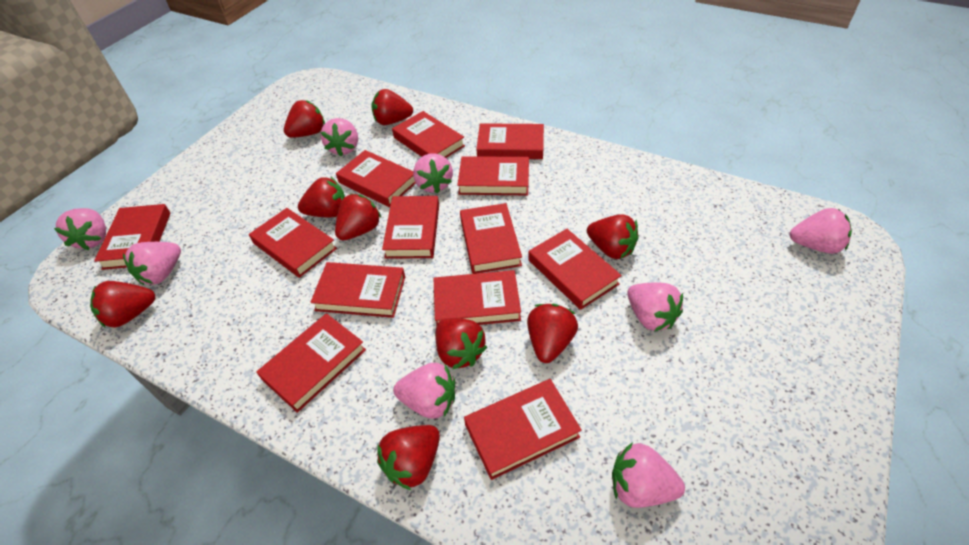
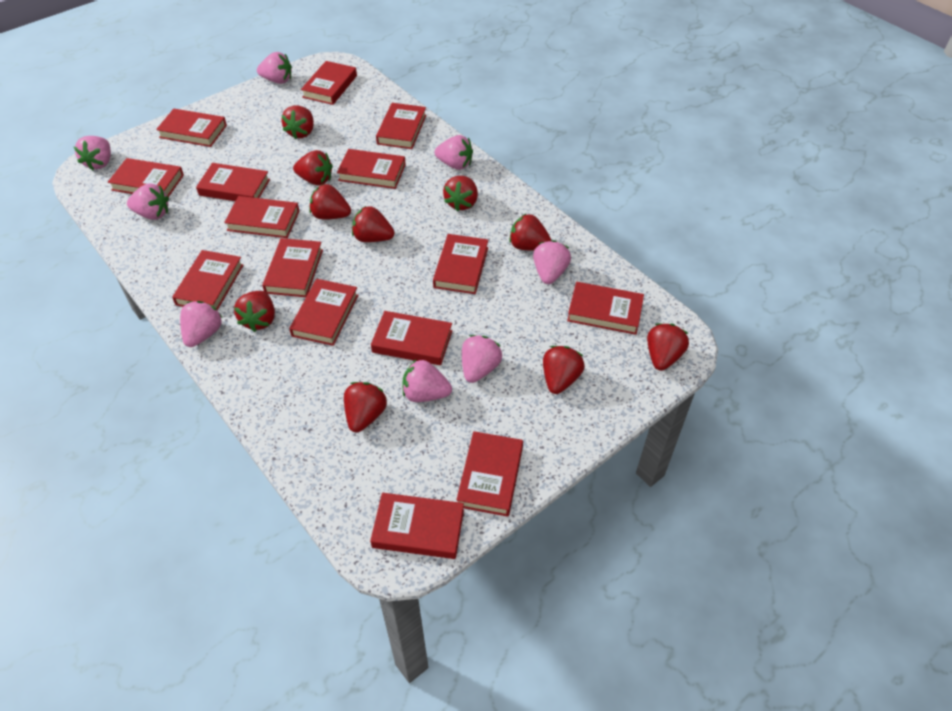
red book: [94,204,171,270] [249,208,337,278] [256,313,366,413] [310,262,405,318] [336,150,416,207] [382,196,439,259] [392,111,465,158] [433,270,521,326] [457,156,529,195] [460,203,522,274] [464,379,582,480] [477,123,544,159] [528,229,622,310] = 13 -> [108,158,184,197] [156,109,227,147] [172,250,243,310] [196,163,270,201] [224,196,300,238] [262,238,323,297] [289,279,358,346] [301,61,357,105] [337,149,406,189] [370,493,464,559] [371,311,452,365] [376,103,426,149] [433,234,488,294] [456,431,523,517] [567,282,644,335] = 15
red strawberry: [90,281,155,328] [284,100,325,138] [298,177,345,217] [335,194,381,241] [371,89,413,125] [377,425,440,490] [435,318,487,370] [527,304,578,363] [587,214,639,259] = 9 -> [234,291,275,332] [281,106,314,139] [293,150,333,185] [309,184,351,219] [344,382,387,433] [352,206,395,242] [443,176,478,212] [509,214,552,251] [543,346,585,394] [647,323,689,371] = 10

